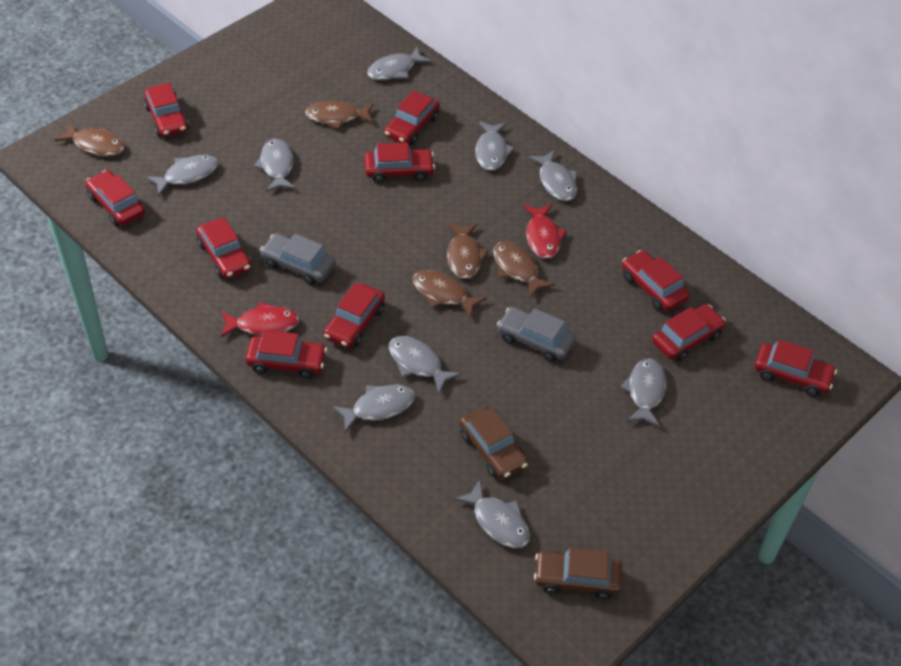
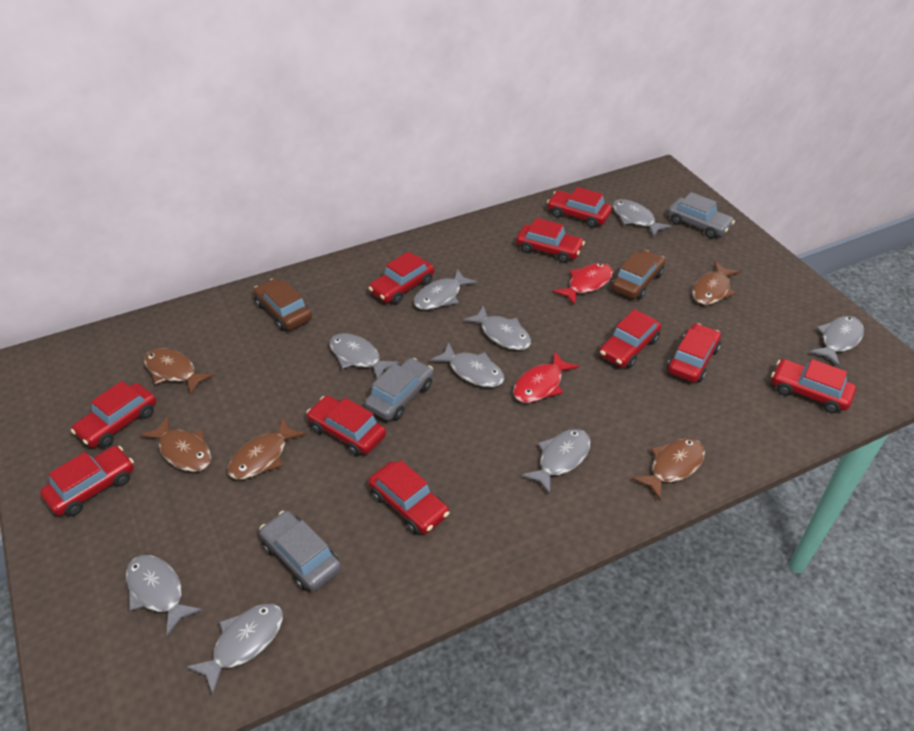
grey car: [260,233,336,285] [497,307,576,362] = 2 -> [259,511,341,591] [364,358,433,421] [668,192,735,239] = 3

